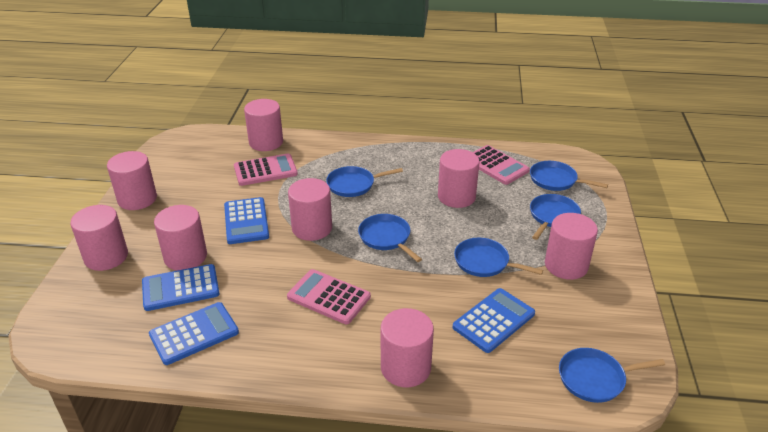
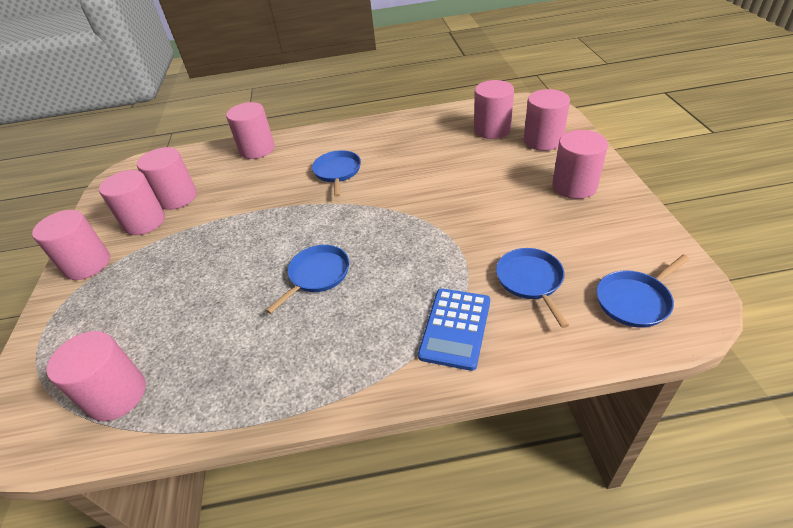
blue calculator: [142,264,220,311] [149,302,239,365] [224,197,269,244] [453,288,535,353] = 4 -> [418,289,490,371] = 1
blue pan: [326,166,403,197] [358,214,422,262] [454,238,543,277] [530,161,608,191] [530,194,581,240] [559,348,665,403] = 6 -> [266,245,349,314] [312,150,361,197] [496,248,569,328] [597,255,689,328] = 4
pink calculator: [234,154,298,186] [287,269,371,324] [473,145,530,185] = 3 -> none = 0

